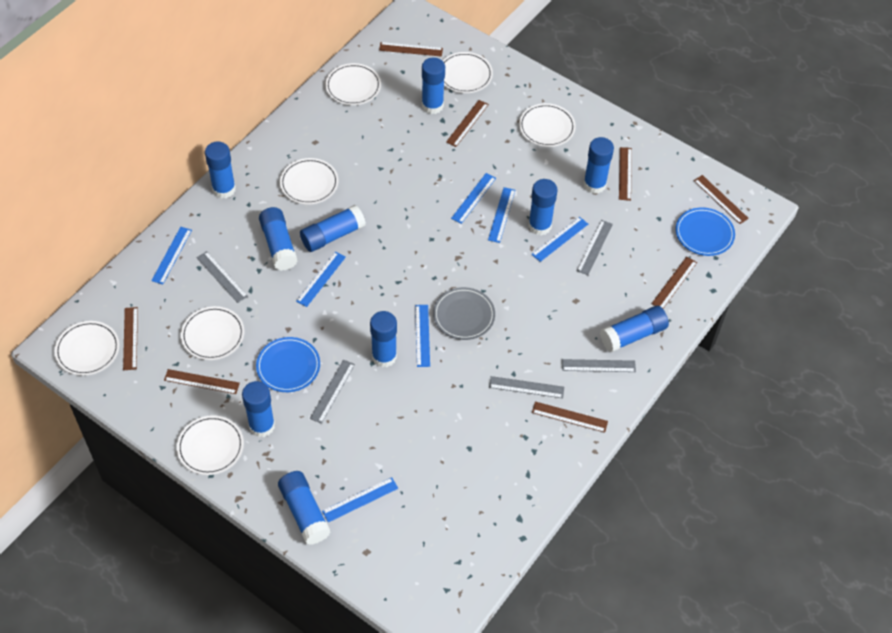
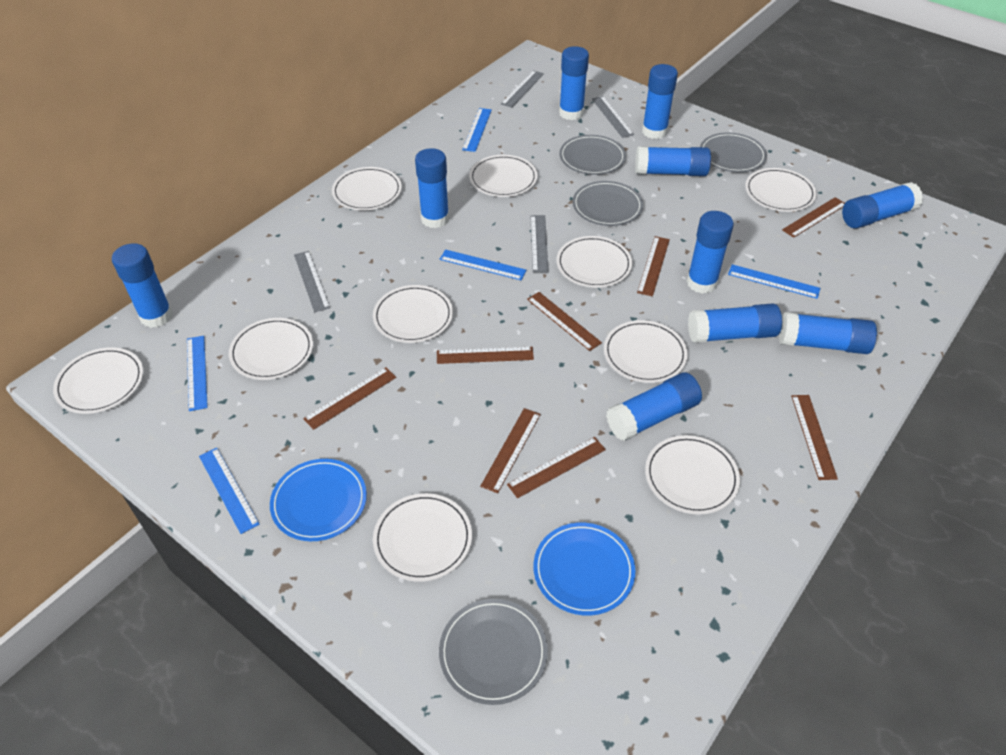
blue ruler: [151,227,192,284] [296,251,346,307] [322,477,398,523] [415,305,430,367] [451,173,496,224] [488,187,515,243] [531,217,588,262] = 7 -> [187,336,208,411] [199,448,259,534] [439,249,526,280] [462,108,492,152] [728,264,820,299] = 5
grey plate: [433,287,495,340] = 1 -> [439,599,548,705] [559,135,626,175] [572,181,643,226] [700,132,767,172] = 4
grey ruler: [197,251,248,303] [310,359,355,424] [489,376,564,398] [562,359,636,372] [577,220,613,275] = 5 -> [294,251,330,312] [501,70,544,108] [530,215,549,273] [592,96,634,138] = 4
white plate: [55,321,119,376] [177,415,244,475] [181,306,244,360] [280,158,339,205] [325,63,381,105] [443,52,493,93] [519,103,576,147] = 7 -> [53,347,143,414] [229,318,313,380] [332,167,402,211] [373,285,453,343] [373,493,472,582] [469,155,538,197] [556,236,632,288] [604,320,688,383] [645,435,740,515] [745,168,817,212] = 10

